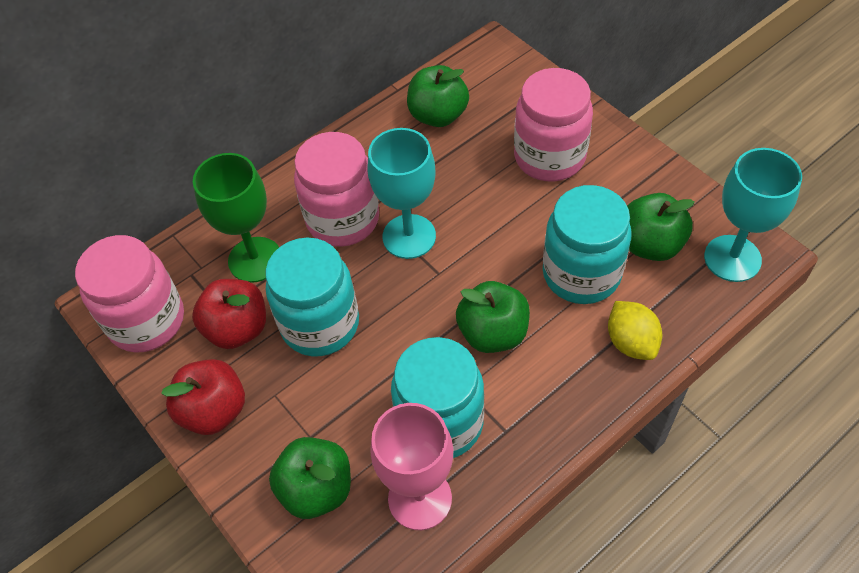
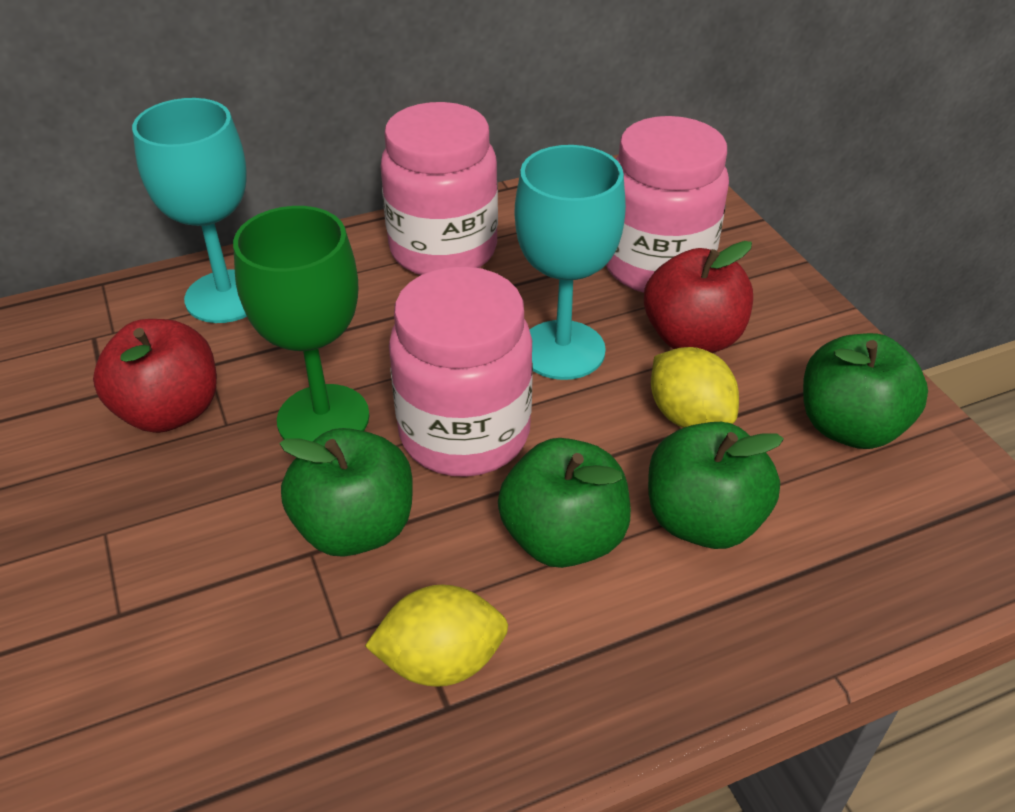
pink goblet: [370,403,453,530] = 1 -> none = 0
turquoise jar: [265,238,359,356] [391,337,484,458] [543,185,631,304] = 3 -> none = 0
yellow lemon: [608,301,662,360] = 1 -> [365,585,508,687] [651,347,739,428] = 2

